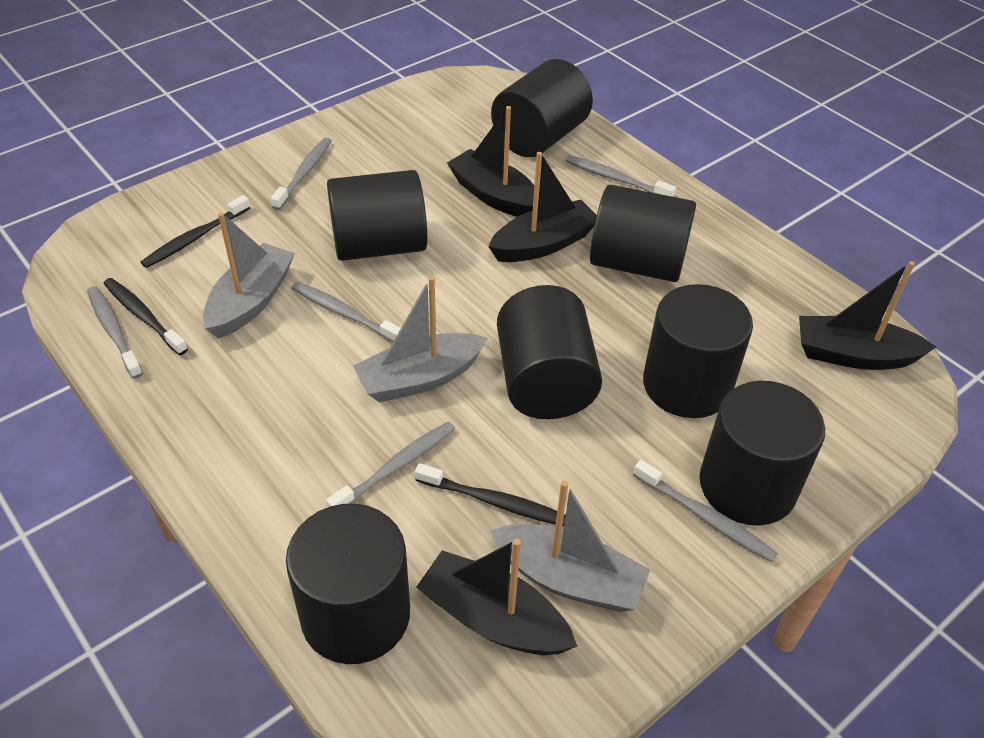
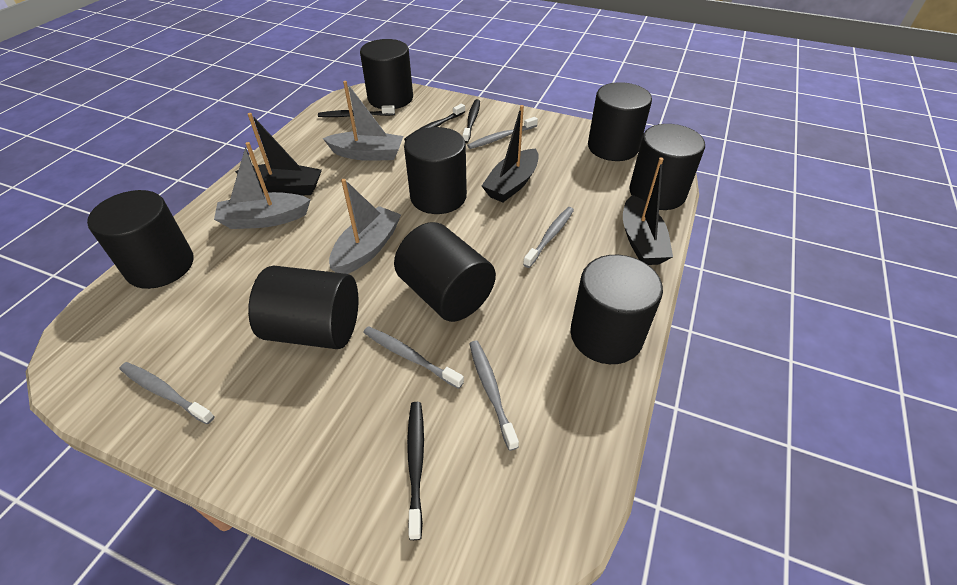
black boat: [416,539,577,655] [447,106,539,217] [488,152,597,262] [799,261,936,370] = 4 -> [235,113,322,195] [482,105,539,202] [623,158,673,265] = 3
black cylinder: [286,504,410,664] [327,170,427,261] [491,59,593,157] [497,285,602,419] [590,185,696,282] [643,284,753,418] [699,381,826,526] = 7 -> [87,190,194,289] [248,265,358,349] [360,39,413,109] [394,222,496,322] [404,127,467,214] [570,255,663,364] [588,82,652,161] [629,124,705,210] = 8
black toothbrush: [103,278,188,355] [141,195,250,268] [415,463,566,526] = 3 -> [318,105,395,117] [404,104,465,141] [407,402,424,540] [462,99,480,143] = 4
grey toothbrush: [87,286,143,379] [271,138,332,210] [292,282,401,342] [326,421,455,508] [565,155,676,197] [633,460,778,563] = 6 -> [120,362,215,424] [363,326,464,389] [467,117,538,149] [469,341,519,451] [523,207,574,268] = 5

